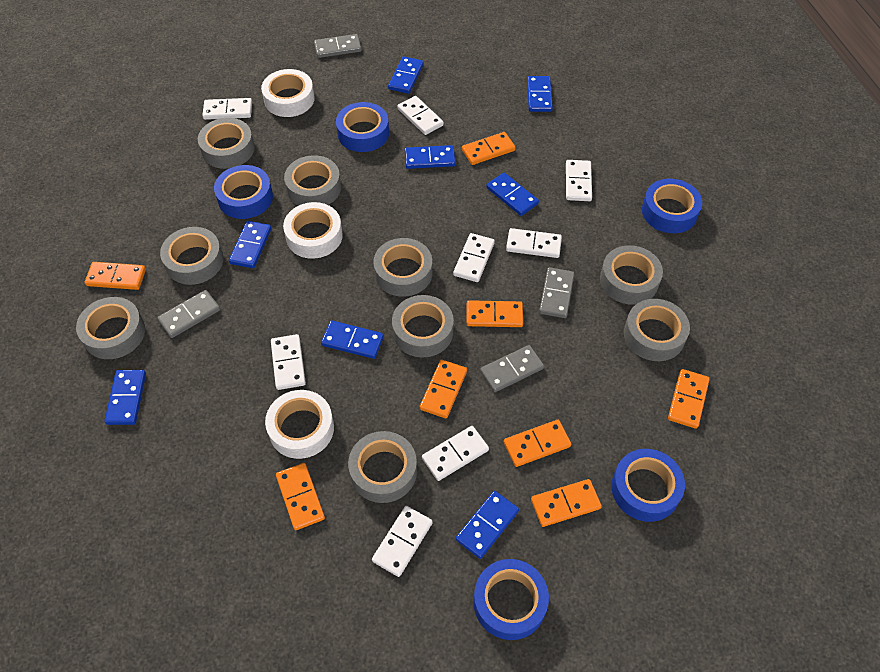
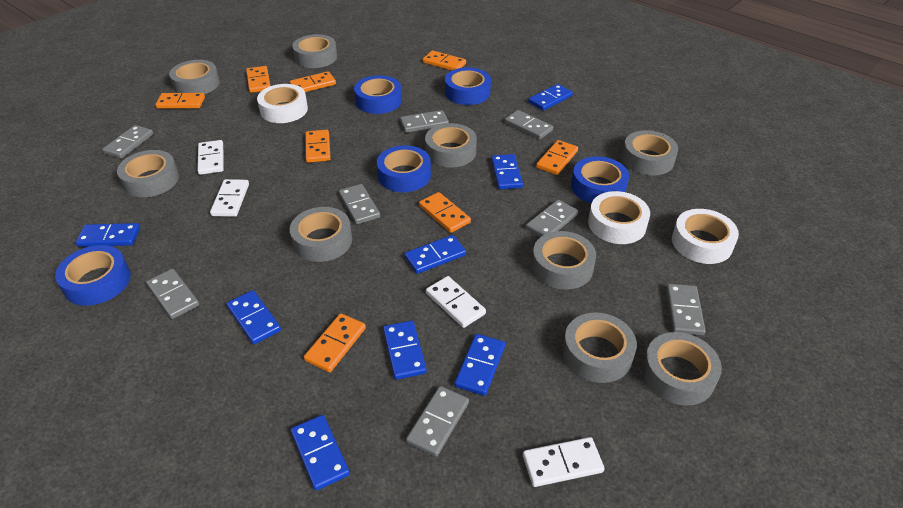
grey domino: [157,290,220,338] [314,34,362,58] [480,345,544,392] [539,267,574,318] = 4 -> [102,125,153,159] [146,269,199,319] [339,184,380,224] [400,110,449,133] [406,386,469,457] [504,110,553,139] [526,200,578,237] [666,284,706,336] = 8
white domino: [202,98,252,120] [271,334,306,390] [372,506,433,577] [397,96,444,135] [422,426,489,481] [453,233,495,282] [506,228,562,258] [566,160,592,201] = 8 -> [197,140,224,175] [210,179,249,217] [426,276,486,328] [523,437,604,487] = 4

